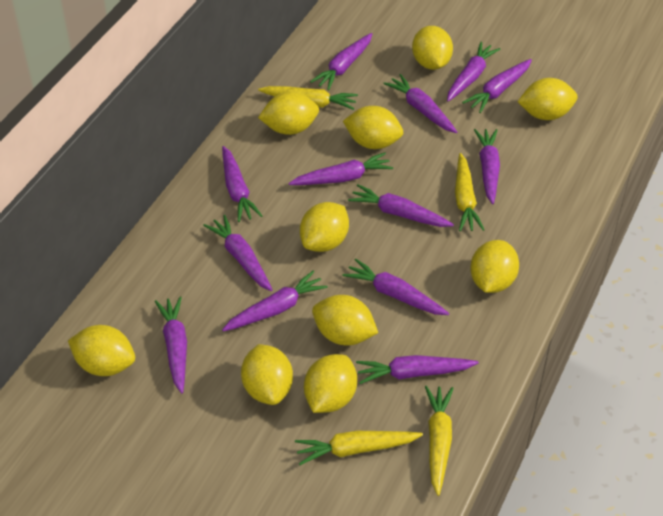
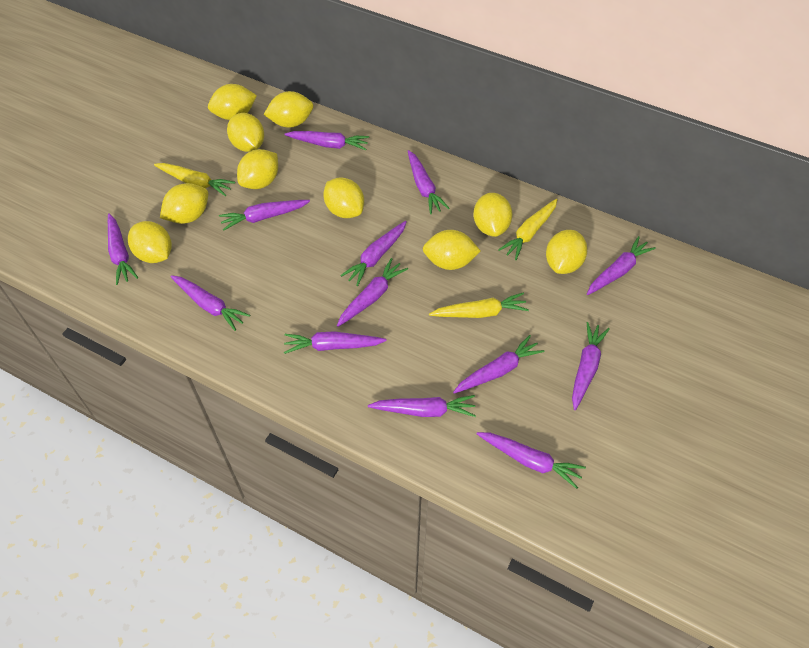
yellow carrot: [258,86,358,110] [295,431,423,465] [425,386,454,496] [455,153,485,231] = 4 -> [154,163,235,196] [429,293,529,318] [498,199,558,260] = 3

